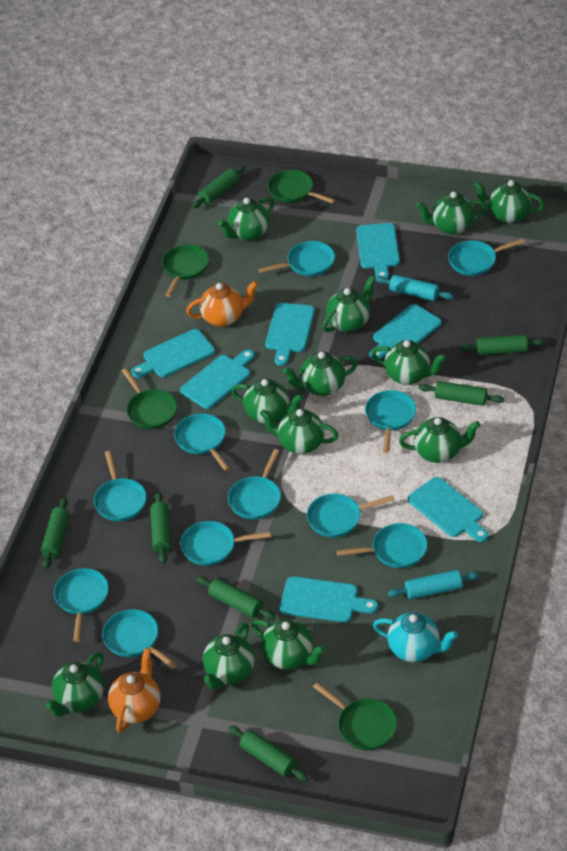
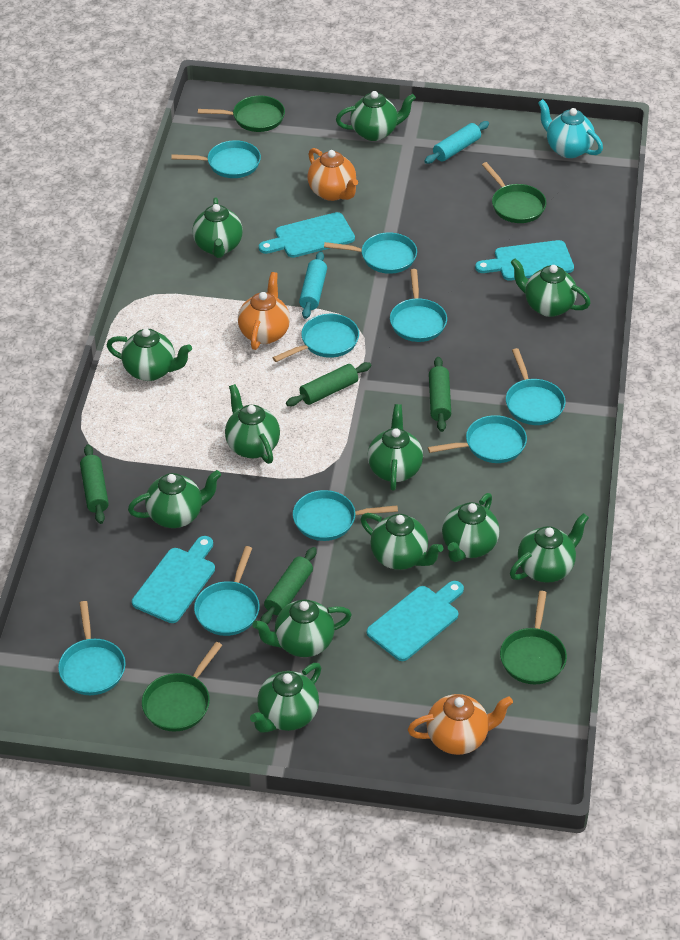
green rolling pin: [41,497,70,569] [150,492,171,564] [192,165,245,208] [196,576,275,620] [228,726,308,782] [419,381,504,406] [460,335,545,355] = 7 -> [80,444,109,524] [260,547,317,624] [286,362,371,406] [429,357,451,432] = 4
orange teapot: [108,648,160,733] [186,281,258,327] = 2 -> [238,272,290,350] [308,148,358,201] [408,694,513,755] = 3
turquoise cutting board: [131,329,215,378] [180,350,254,409] [265,303,315,366] [280,576,378,622] [356,223,400,279] [369,304,441,360] [408,477,489,542] = 7 -> [132,536,215,623] [259,212,355,258] [367,581,464,661] [475,240,574,281] = 4
turquoise pan: [54,568,109,642] [94,451,147,521] [102,609,178,669] [174,413,230,471] [180,521,271,566] [228,449,281,520] [258,241,335,276] [307,493,395,537] [337,523,427,568] [365,390,416,453] [448,238,525,276] = 11 -> [58,601,126,695] [171,140,261,178] [194,546,260,636] [273,314,359,362] [293,490,398,541] [324,233,417,274] [390,269,447,342] [428,415,527,463] [506,348,566,425] = 9

